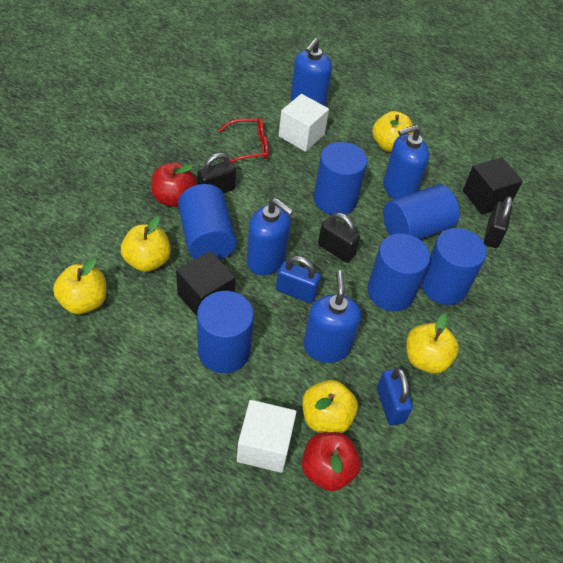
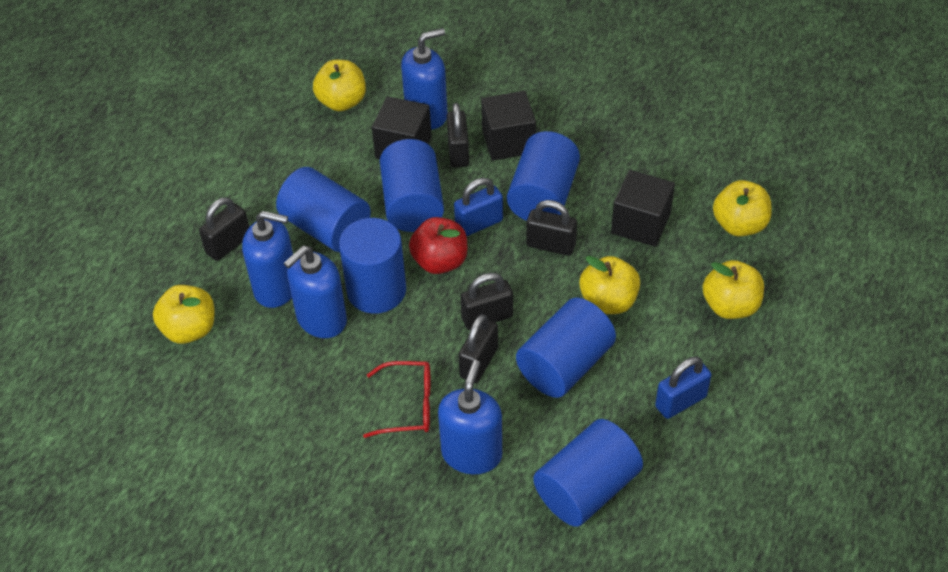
black cube: [176,251,236,316] [463,157,523,215] = 2 -> [372,96,432,159] [481,91,536,161] [611,170,675,247] = 3
black padlock: [197,153,236,193] [318,213,360,263] [484,196,512,248] = 3 -> [199,197,249,261] [447,103,469,168] [458,314,498,383] [460,273,513,330] [526,200,577,256] = 5
red apple: [151,162,197,207] [302,432,361,491] = 2 -> [409,217,467,274] = 1
white cube: [237,400,297,473] [279,94,329,152] = 2 -> none = 0

